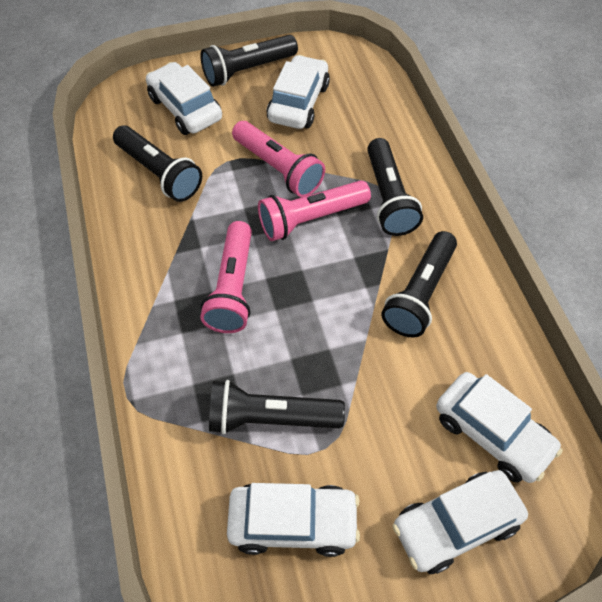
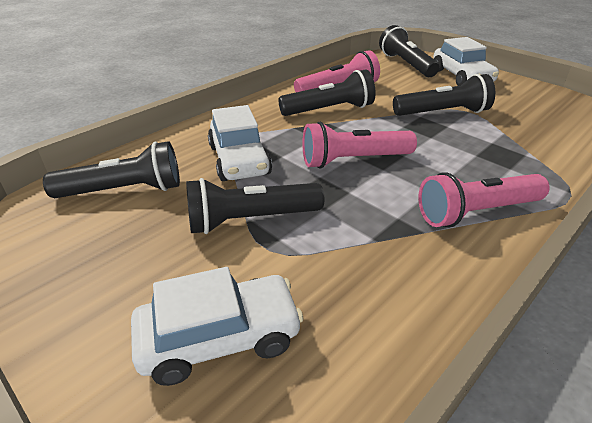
white car: [146,62,222,135] [227,483,360,557] [266,55,330,129] [393,470,528,574] [436,372,563,483] = 5 -> [131,267,304,386] [208,105,272,181] [433,37,499,86] = 3

